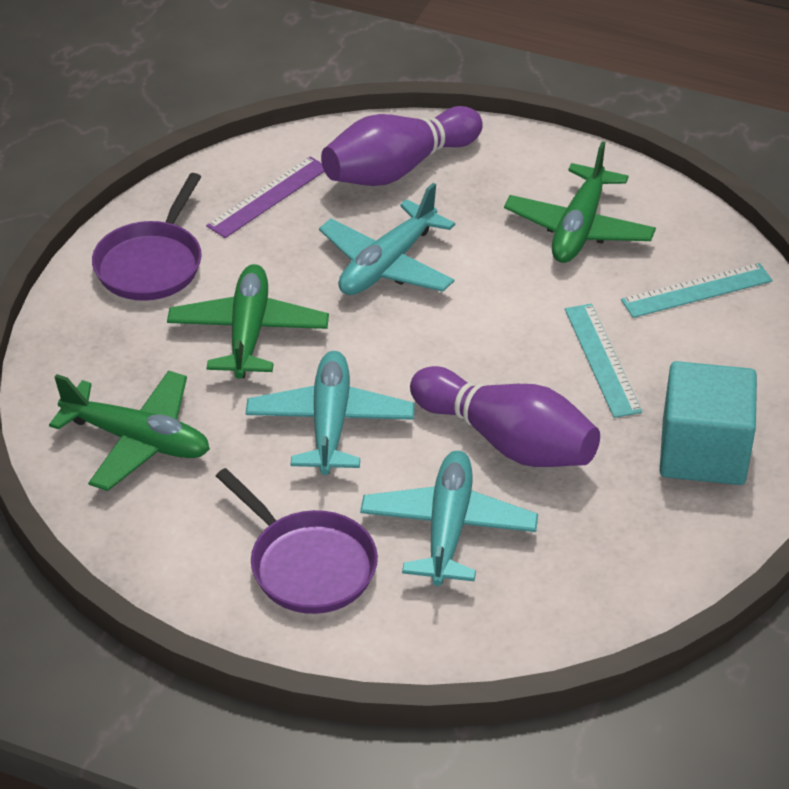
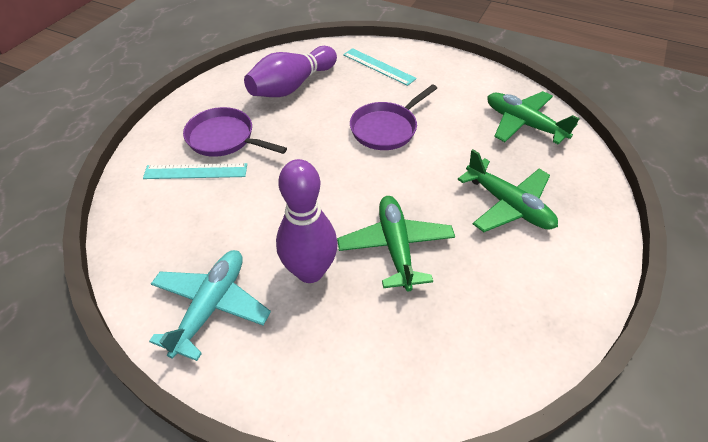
purple ruler: [206,156,324,238] = 1 -> none = 0
turquoise cube: [660,361,757,485] = 1 -> none = 0
turquoise plane: [246,351,415,475] [319,183,455,295] [360,451,538,586] = 3 -> [149,250,271,361] = 1

